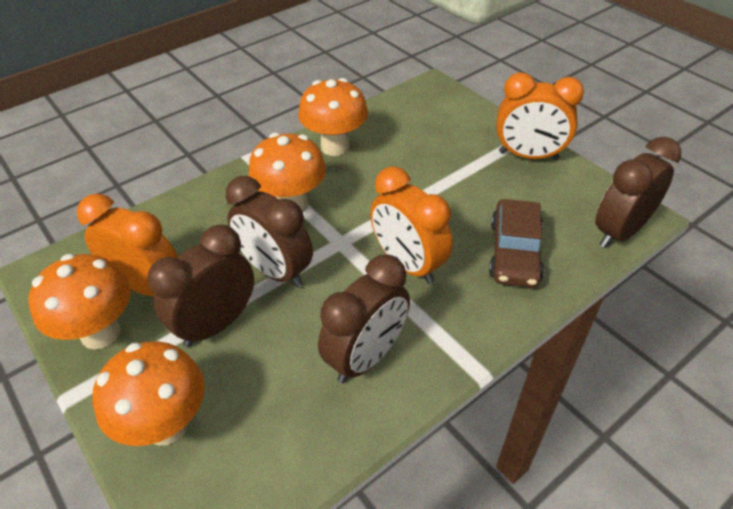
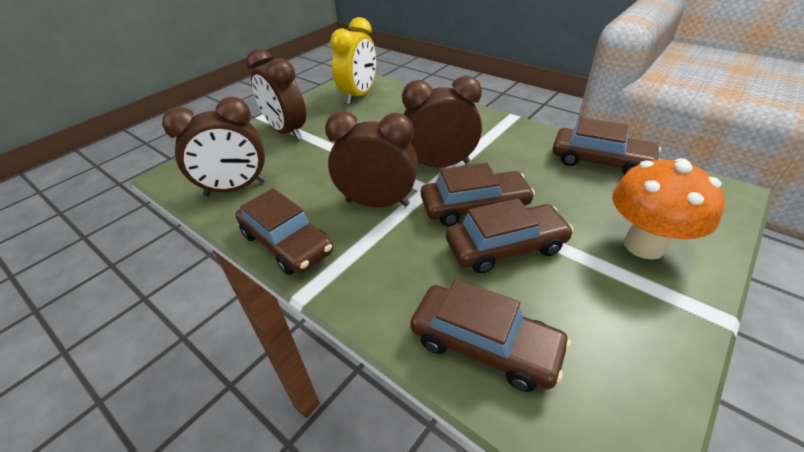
brown car: [489,199,544,288] = 1 -> [235,188,334,275] [410,279,571,392] [421,162,535,226] [446,198,573,274] [552,118,661,175] = 5
orange clock: [77,194,178,296] [370,166,452,284] [496,72,584,160] = 3 -> none = 0
orange mushroom: [28,254,131,349] [92,342,205,446] [248,132,326,212] [298,78,368,156] = 4 -> [612,158,725,260] = 1
yellow clock: none = 0 -> [330,17,376,104] = 1

